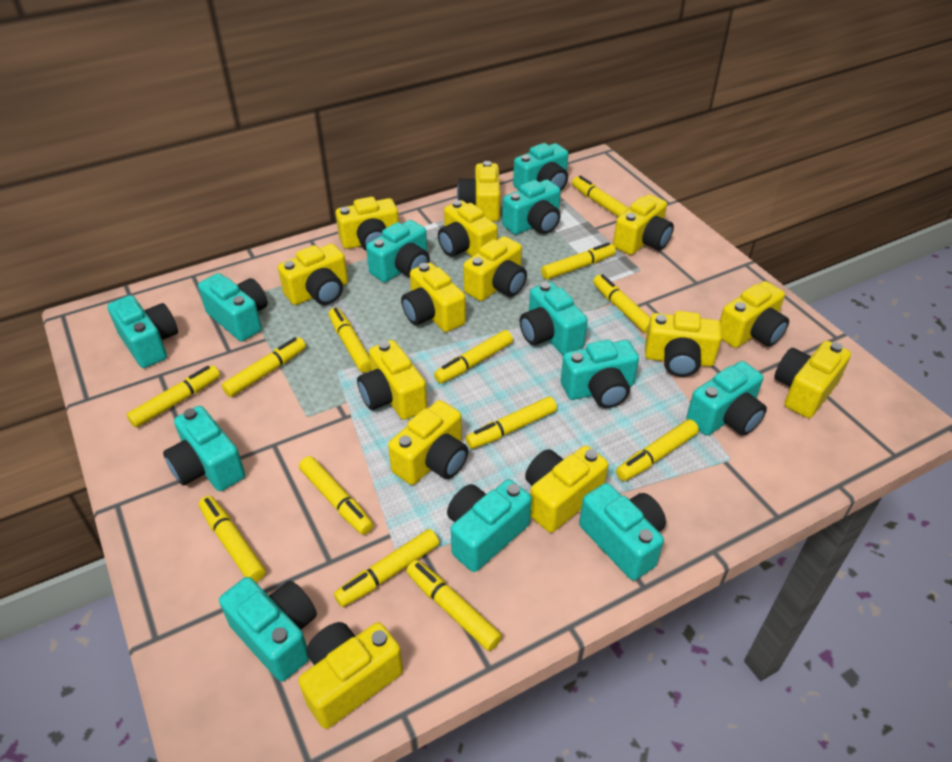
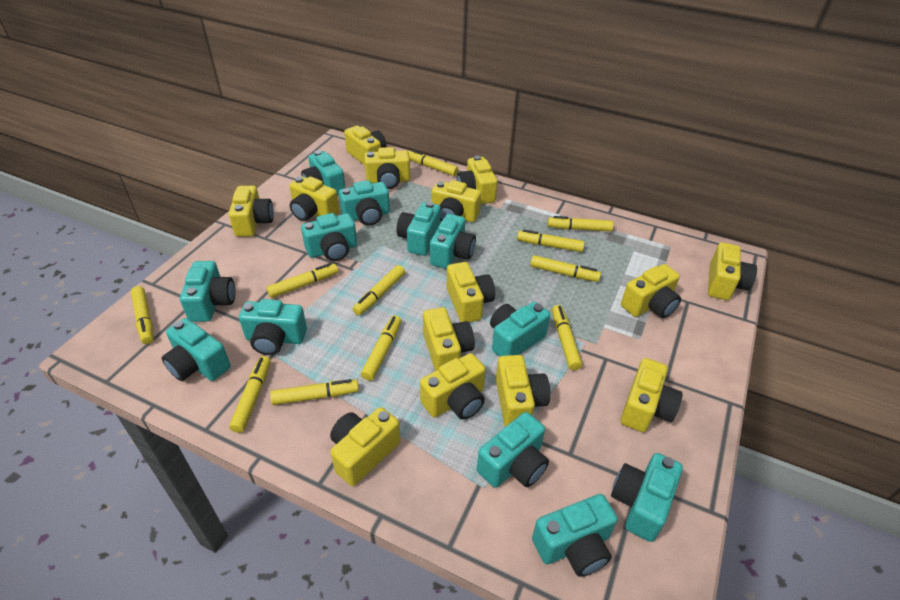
yellow marker: [127,365,220,428] [199,496,266,582] [222,337,306,397] [299,456,373,535] [329,308,371,373] [334,529,439,607] [406,560,502,651] [434,330,513,384] [466,396,557,449] [541,242,616,280] [572,175,629,217] [593,274,650,333] [616,419,699,481] = 13 -> [131,286,154,344] [229,356,271,433] [266,263,338,298] [270,379,359,405] [353,265,405,316] [361,315,401,381] [408,150,458,176] [517,230,585,252] [530,255,601,282] [547,216,614,232] [552,305,582,370] = 11

